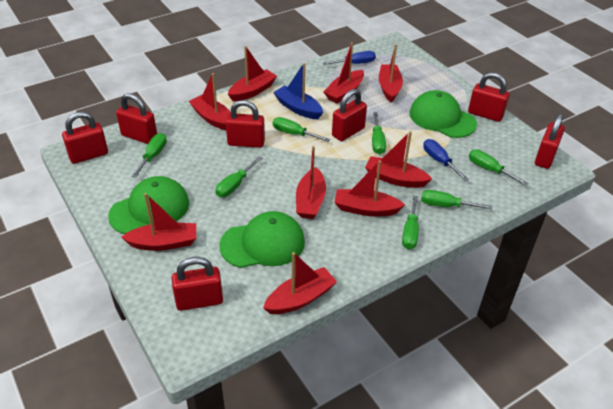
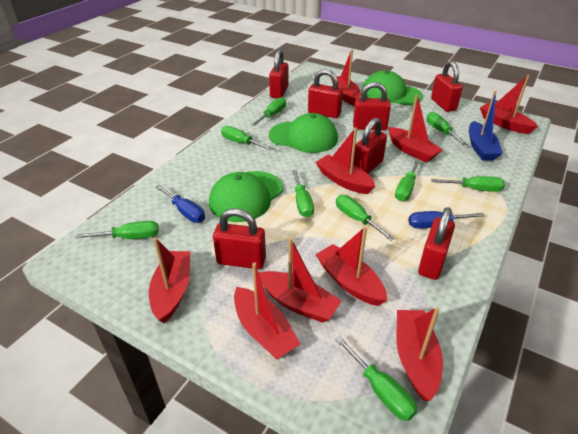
green screwdriver: [132,133,167,178] [215,156,262,197] [273,117,330,142] [372,112,386,155] [402,195,419,250] [421,190,492,210] [469,150,529,186] = 7 -> [76,221,159,239] [221,126,273,150] [251,97,286,126] [292,170,314,218] [335,336,418,421] [336,195,395,241] [395,160,420,201] [426,112,467,145] [431,176,505,192] = 9

